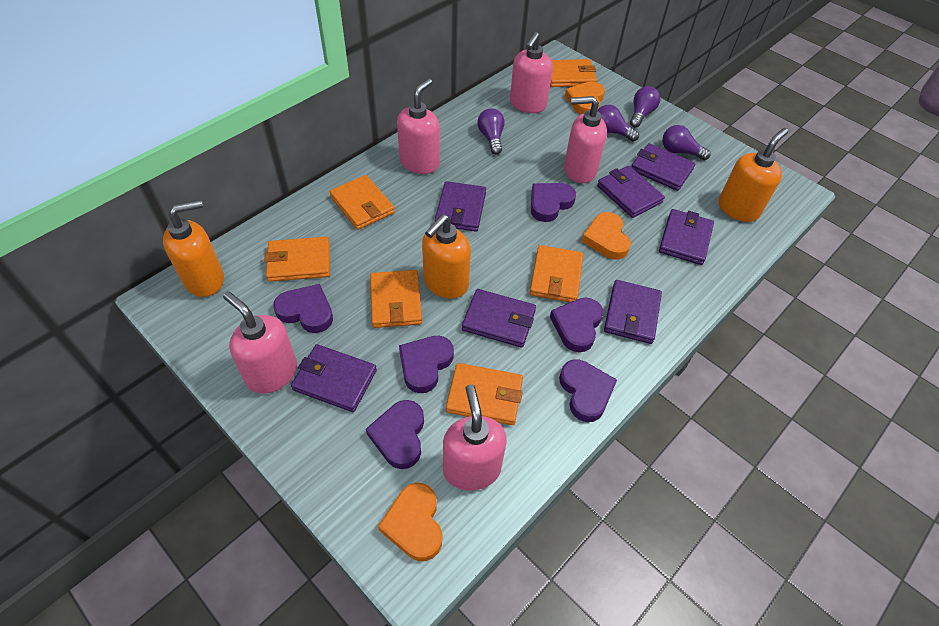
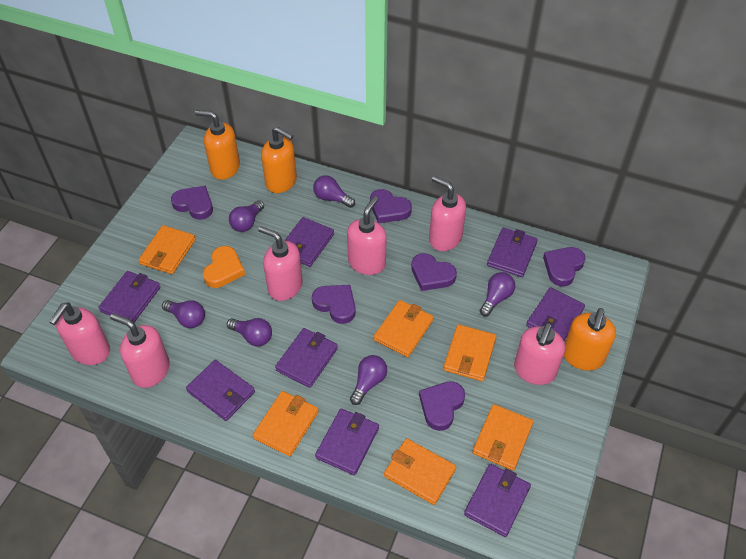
orange heart: [378,483,442,561] [565,81,605,115] [581,212,631,260] = 3 -> [203,246,245,288] = 1
pink soap dispenser: [223,291,297,394] [397,78,440,174] [443,384,507,491] [510,32,553,113] [564,96,607,183] = 5 -> [49,303,110,365] [110,313,170,388] [258,226,303,301] [347,196,387,275] [429,176,466,251] [514,323,565,385] = 6
purple light bulb: [477,109,505,155] [597,105,639,141] [630,86,660,128] [662,125,711,160] = 4 -> [162,300,205,328] [227,318,272,346] [229,200,264,232] [313,175,355,208] [350,355,387,405] [480,272,515,316] = 6
purple wallet: [291,344,377,412] [435,181,486,232] [462,289,536,348] [597,166,665,218] [604,280,662,344] [631,143,696,191] [659,209,714,265] = 7 -> [99,271,160,323] [186,360,255,421] [275,328,338,388] [284,217,334,267] [315,409,379,475] [464,464,531,537] [487,228,538,277] [526,287,585,340] = 8

